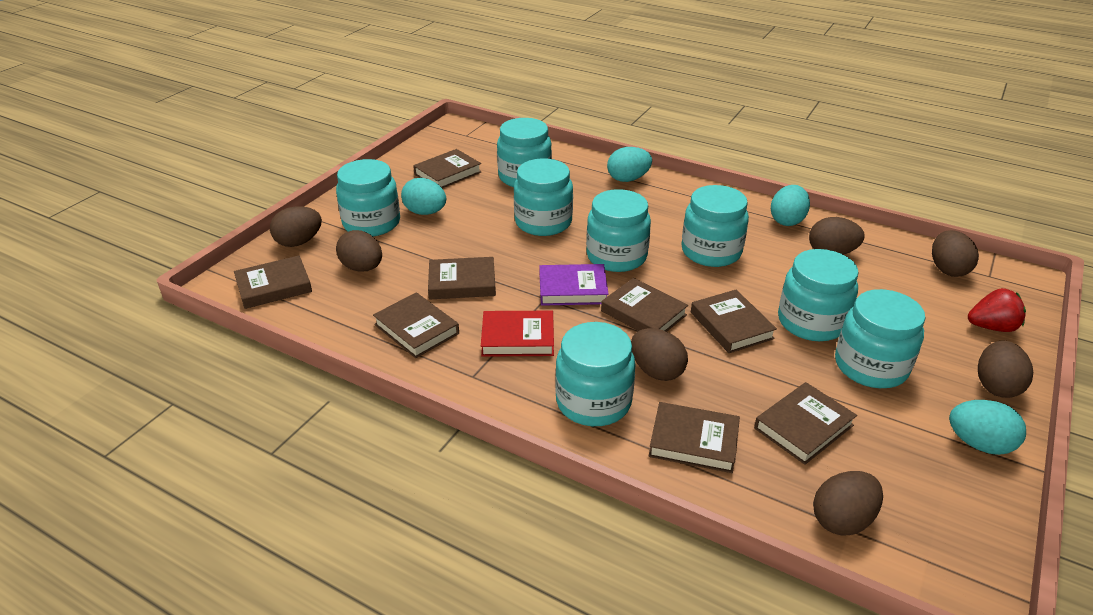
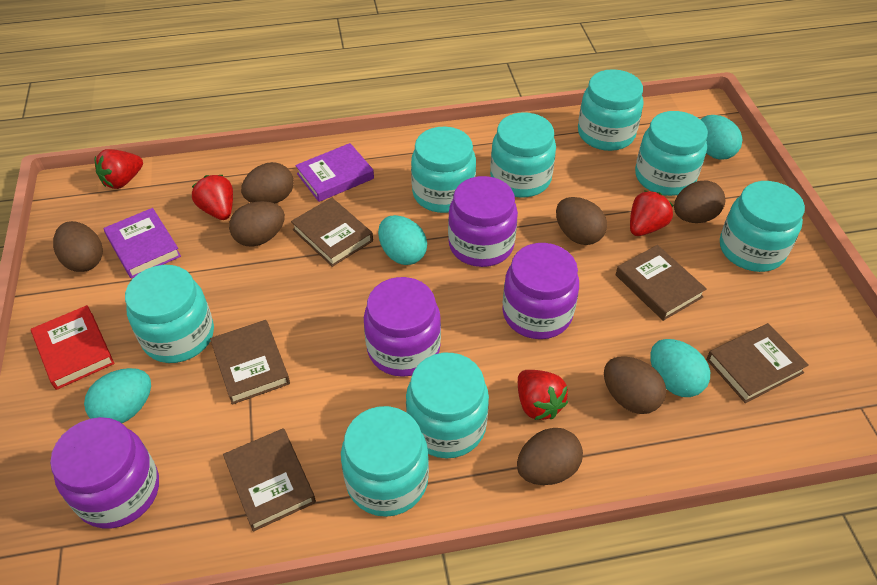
brown book: [234,256,312,309] [373,292,459,358] [413,149,482,188] [428,257,496,299] [601,278,688,332] [649,402,740,473] [691,290,777,353] [754,382,857,465] = 8 -> [210,320,290,405] [223,428,316,532] [291,198,373,267] [616,245,707,321] [706,323,809,403] = 5
purple book: [539,264,609,306] = 1 -> [104,208,181,279] [295,143,374,202] = 2
purple jar: none = 0 -> [50,417,159,529] [364,277,441,377] [448,176,518,267] [502,243,579,339] = 4
red strawberry: [968,288,1026,332] = 1 -> [95,149,143,189] [192,175,233,220] [518,370,568,420] [630,190,673,236] = 4

